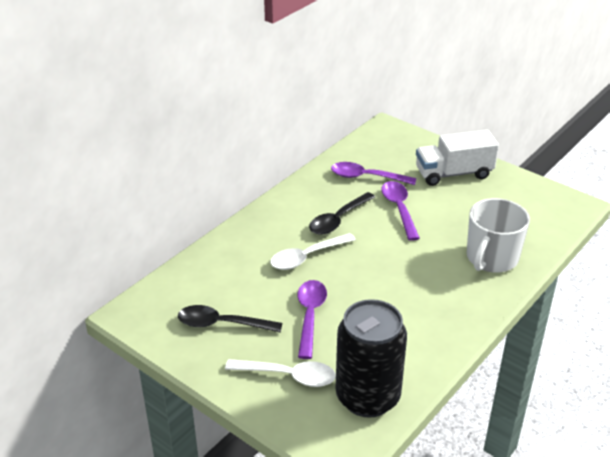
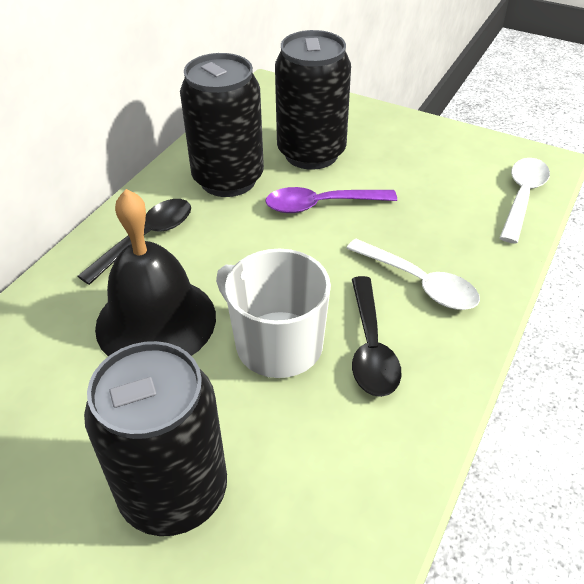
black bell: none = 0 -> [95,189,216,356] = 1
black can: [335,299,407,418] = 1 -> [84,341,227,536] [180,53,264,197] [275,30,351,170] = 3
purple spoon: [297,280,327,359] [331,162,416,185] [381,181,420,241] = 3 -> [265,187,397,213] = 1
white truck: [416,130,499,186] = 1 -> none = 0

